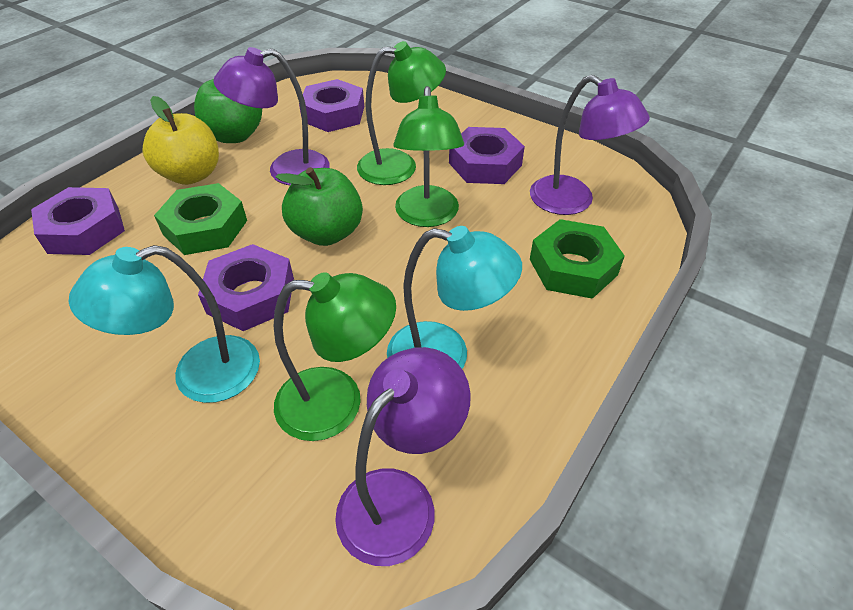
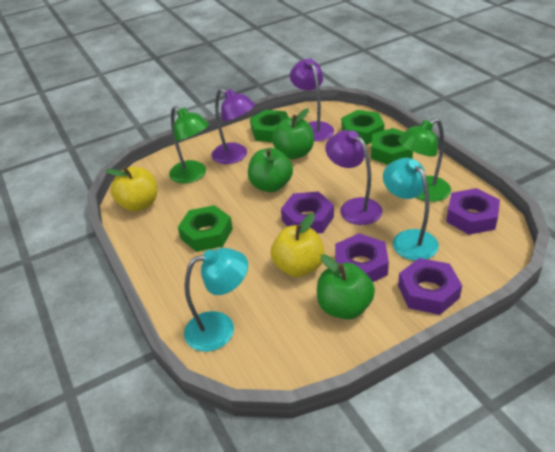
green apple: [194,79,262,143] [276,167,363,246] = 2 -> [248,148,293,192] [272,108,314,159] [317,255,375,319] = 3
green lamp: [273,272,396,441] [357,41,446,185] [393,86,464,227] = 3 -> [169,106,209,183] [398,118,451,202] = 2
green nut: [154,183,247,255] [530,219,625,299] = 2 -> [178,205,233,252] [250,110,289,142] [341,110,384,145] [371,128,413,165] = 4
yellow apple: [142,96,219,185] = 1 -> [105,167,157,212] [271,213,325,277] = 2

